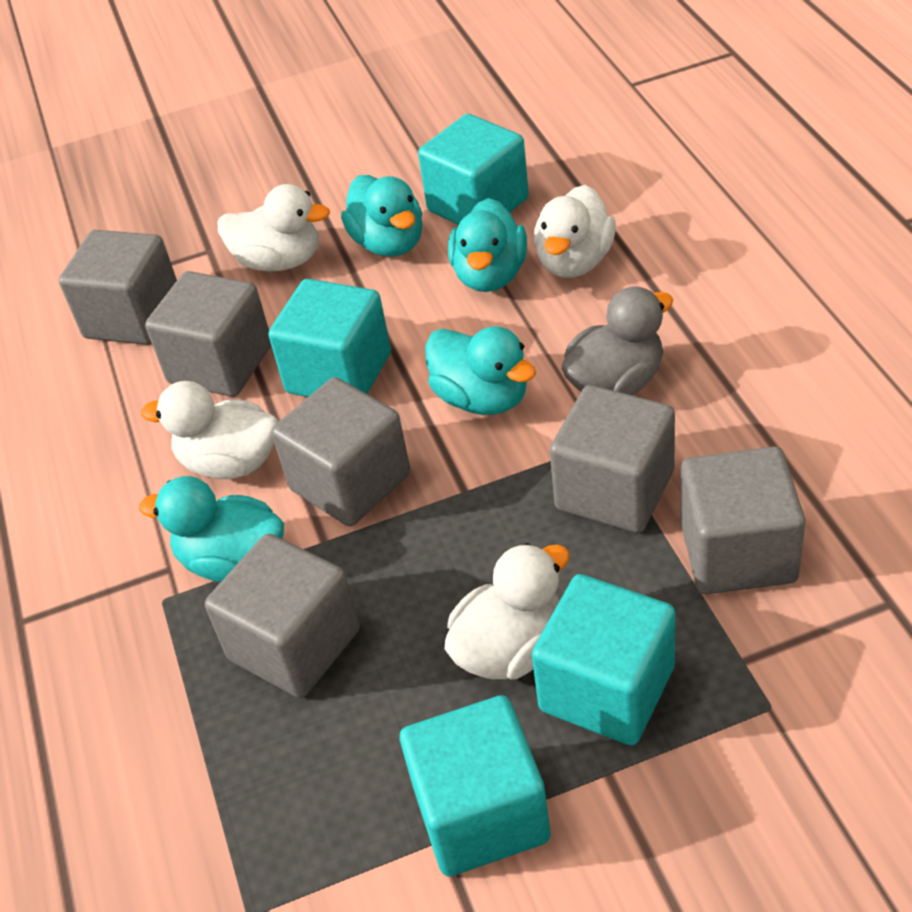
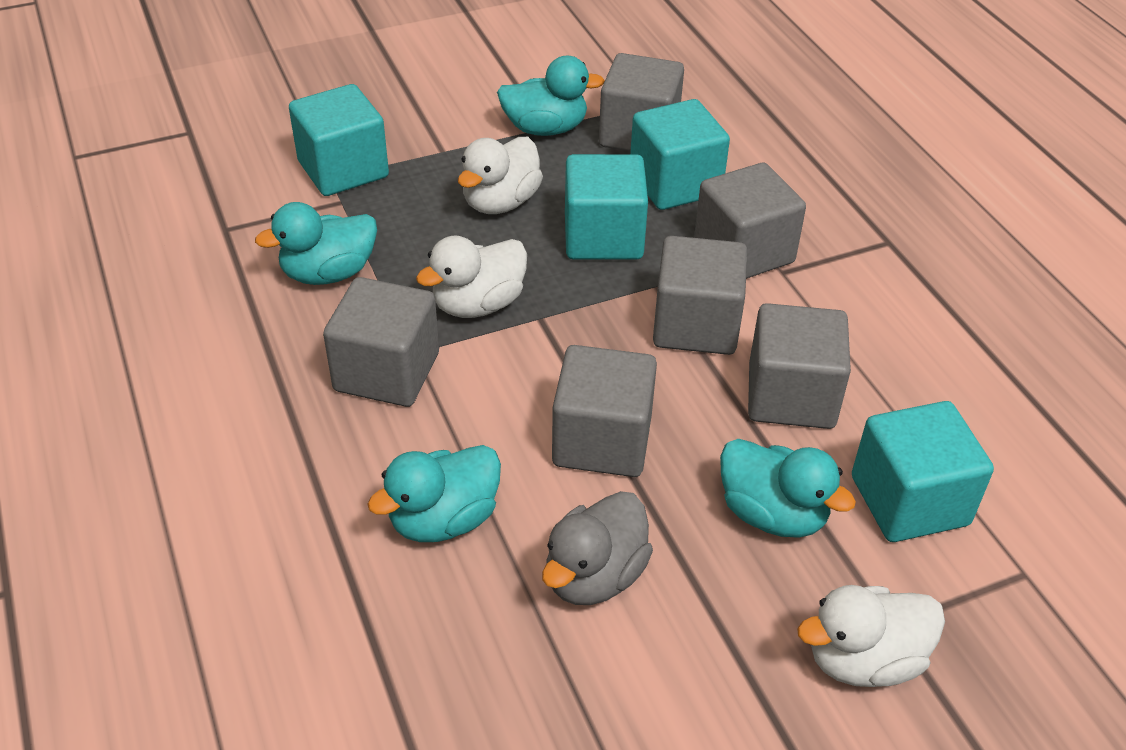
white duck: [141,381,279,479] [218,184,330,271] [445,543,570,679] [534,185,616,278] = 4 -> [416,236,527,318] [458,137,543,214] [797,585,945,687] = 3

